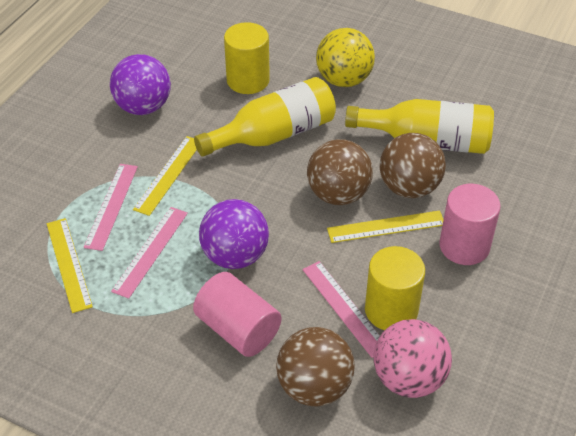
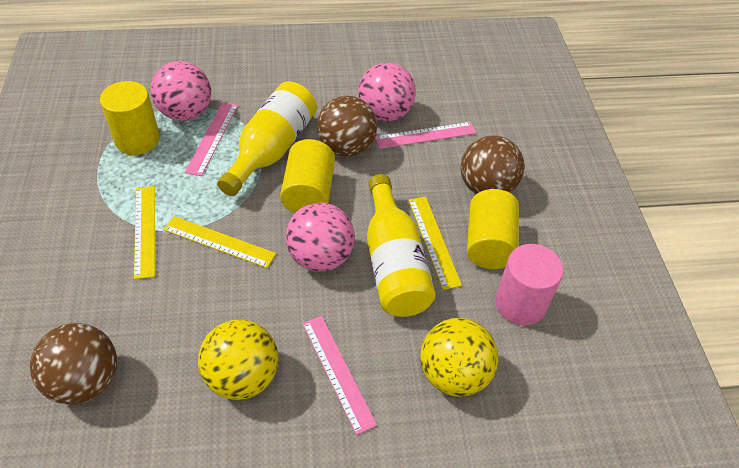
pink ball: [374,319,452,398] = 1 -> [151,61,211,121] [285,203,355,272] [358,63,416,122] = 3
pink cylinder: [193,272,281,357] [439,184,501,265] = 2 -> [495,244,563,326] = 1
purple ball: [110,54,171,115] [199,199,269,269] = 2 -> none = 0
yellow ball: [316,28,375,87] = 1 -> [198,320,279,400] [420,318,499,397] = 2
yellow cylinder: [224,22,270,94] [365,246,425,330] = 2 -> [100,81,160,155] [280,139,335,213] [467,189,519,269] = 3

